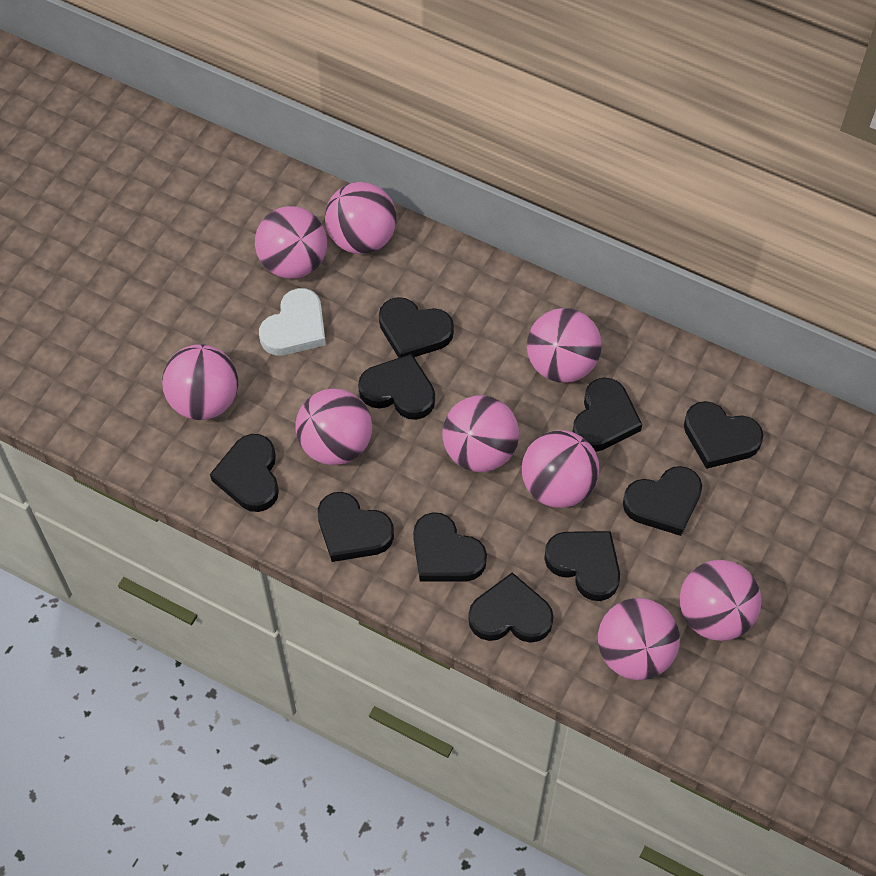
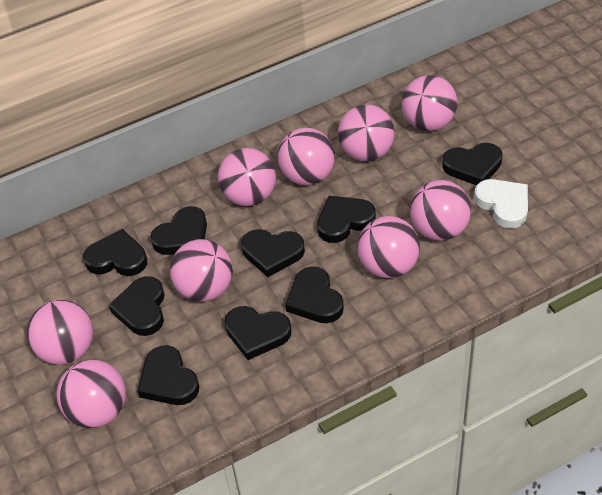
black heart: [210,434,279,512] [318,492,394,562] [358,354,435,420] [379,297,454,358] [413,512,487,582] [468,572,554,643] [544,531,620,601] [573,377,642,452] [623,466,702,536] [684,401,763,469] = 10 -> [83,229,147,276] [109,276,165,336] [137,345,199,405] [150,206,207,255] [224,306,291,360] [241,229,305,277] [285,266,344,323] [317,196,376,243] [442,143,503,186] = 9

